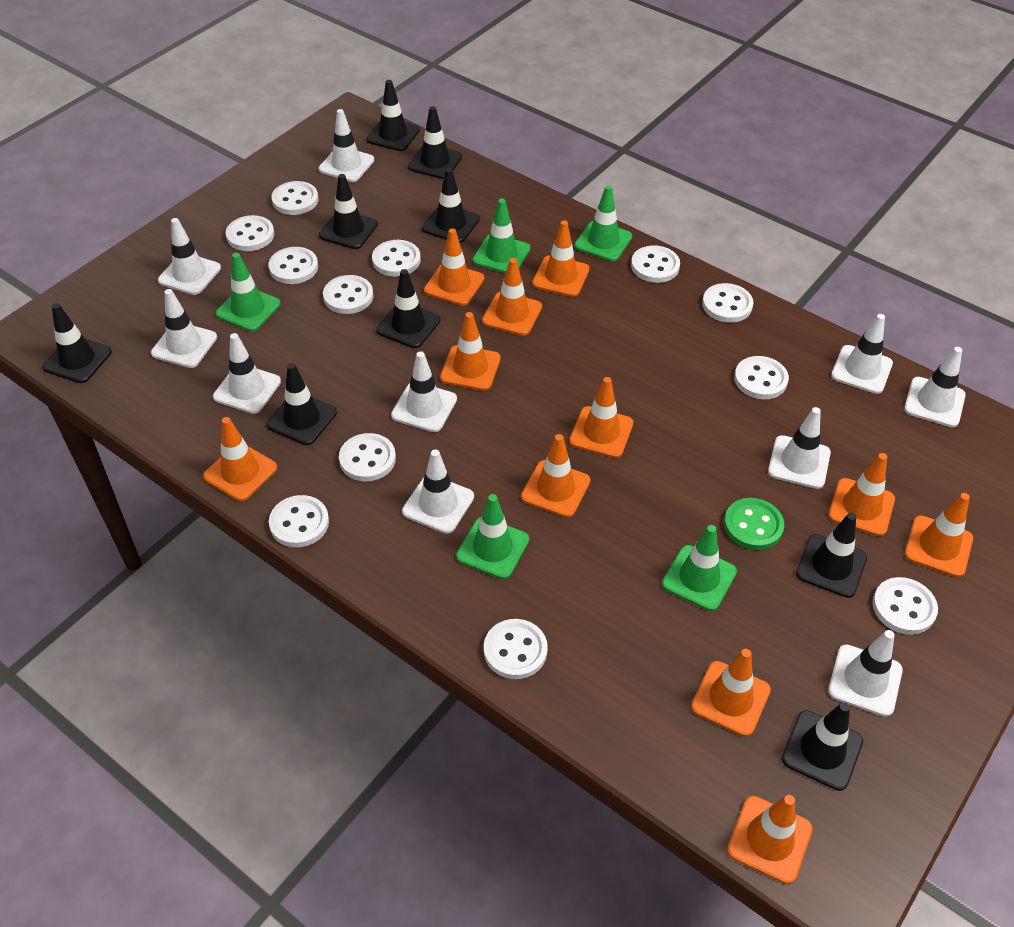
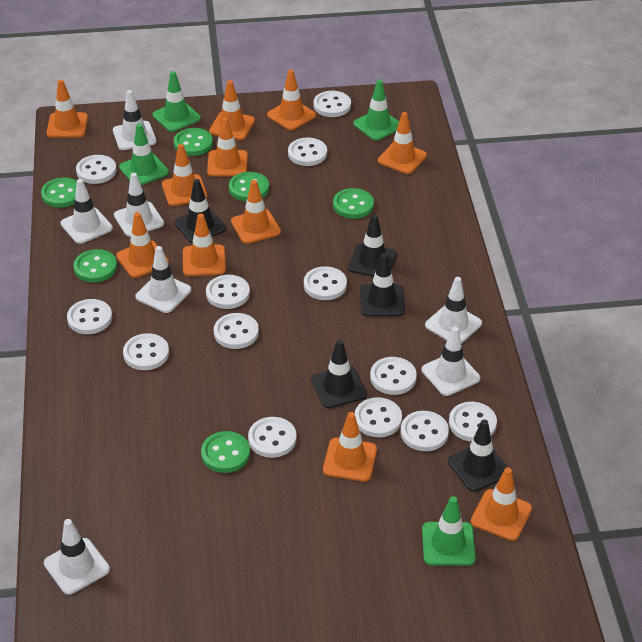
black traffic cone: [42,303,112,383] [267,363,337,445] [319,174,378,249] [366,80,420,151] [376,269,440,348] [408,106,462,179] [422,168,480,243] [782,702,863,791] [796,513,867,598] = 9 -> [174,179,226,243] [311,340,367,408] [348,214,397,277] [360,253,405,316] [448,419,507,492] = 5
green button: [724,498,784,550] = 1 -> [41,177,77,208] [73,249,117,283] [174,128,213,156] [201,431,250,473] [229,172,269,201] [333,188,374,219] = 6
green traffic cone: [215,253,281,331] [456,494,529,579] [473,199,531,273] [574,185,632,261] [662,525,737,611] = 5 -> [119,124,169,185] [153,71,201,132] [353,79,399,141] [422,496,476,566] = 4
white button: [226,215,274,251] [268,247,318,284] [269,495,329,547] [271,181,319,215] [323,275,373,314] [339,433,396,481] [372,240,421,277] [484,619,548,679] [631,245,680,283] [702,283,754,323] [734,356,789,399] [872,577,938,635] = 12 -> [67,299,112,334] [76,155,117,184] [123,333,169,370] [206,275,250,309] [214,313,259,349] [248,417,297,458] [288,138,327,166] [304,266,347,300] [314,91,351,117] [355,397,402,437] [370,357,417,395] [401,411,449,451] [449,402,497,442] = 13
white traffic cone: [151,289,217,368] [158,218,221,295] [213,333,281,414] [318,109,375,182] [391,351,457,432] [402,450,474,534] [768,407,831,489] [828,630,903,717] [831,314,893,394] [904,347,966,427] = 10 -> [44,519,110,595] [61,179,113,244] [113,90,156,150] [114,173,164,237] [135,246,191,313] [422,326,480,396] [425,277,482,344] = 7

